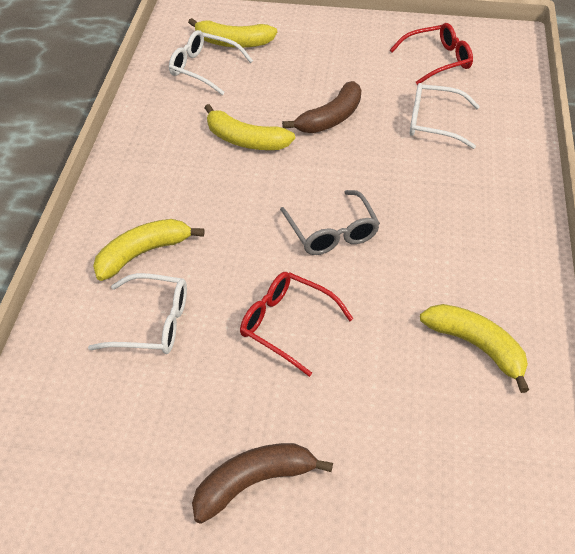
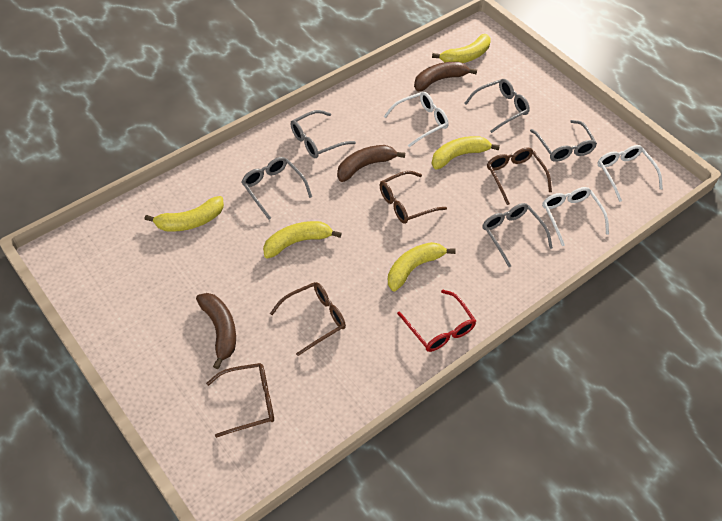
brown banana: [192,443,333,524] [282,81,361,133] = 2 -> [196,293,236,369] [337,145,405,182] [414,62,477,91] = 3
brown glasses: none = 0 -> [206,363,274,438] [270,282,346,356] [380,171,447,224] [487,148,552,205] = 4
grey glasses: [280,190,380,255] = 1 -> [241,157,312,220] [291,110,356,158] [465,79,530,133] [482,203,553,267] [530,120,597,162] = 5
red glasses: [240,272,354,377] [390,23,473,85] = 2 -> [397,290,476,352] = 1
yellow banana: [93,219,204,281] [188,18,277,48] [204,104,295,150] [420,304,529,393] = 4 -> [145,196,224,232] [263,221,342,259] [388,242,456,291] [432,34,491,63] [432,136,500,170] = 5

